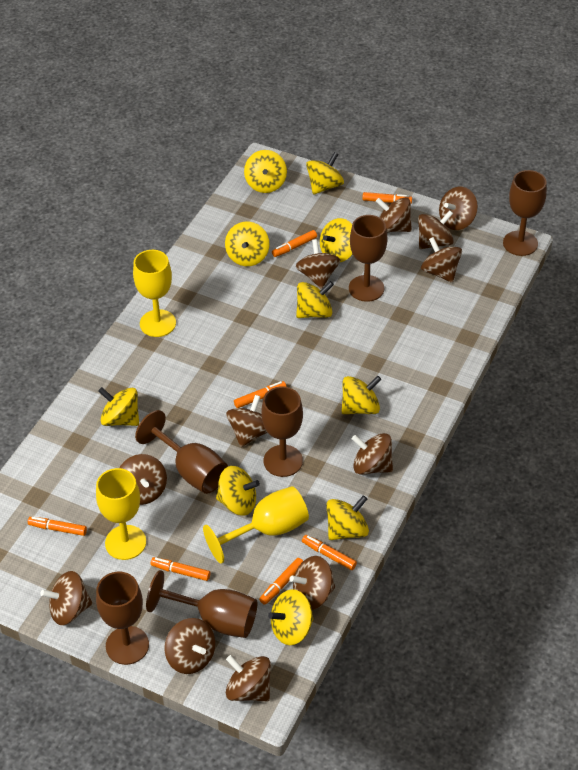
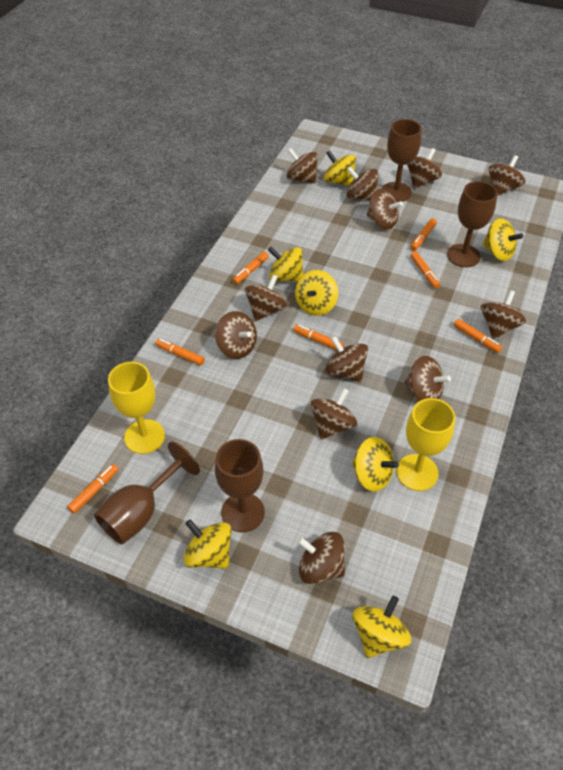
brown goblet: [96,572,149,665] [135,410,228,494] [146,570,257,638] [261,386,303,477] [349,215,388,302] [503,170,547,256] = 6 -> [94,442,200,545] [215,439,265,532] [382,119,422,202] [447,181,498,267] = 4
yellow goblet: [96,468,146,560] [133,250,176,337] [203,486,309,564] = 3 -> [108,362,165,454] [396,398,455,491] = 2
yellow spinning top: [98,387,139,426] [216,466,260,516] [225,221,270,266] [244,150,287,193] [268,589,313,645] [296,281,334,318] [306,152,344,195] [320,218,352,262] [326,495,369,540] [342,376,381,414] = 10 -> [183,519,232,569] [268,247,303,282] [295,270,338,316] [324,150,356,186] [352,437,399,492] [353,596,411,658] [482,218,523,261] = 7

